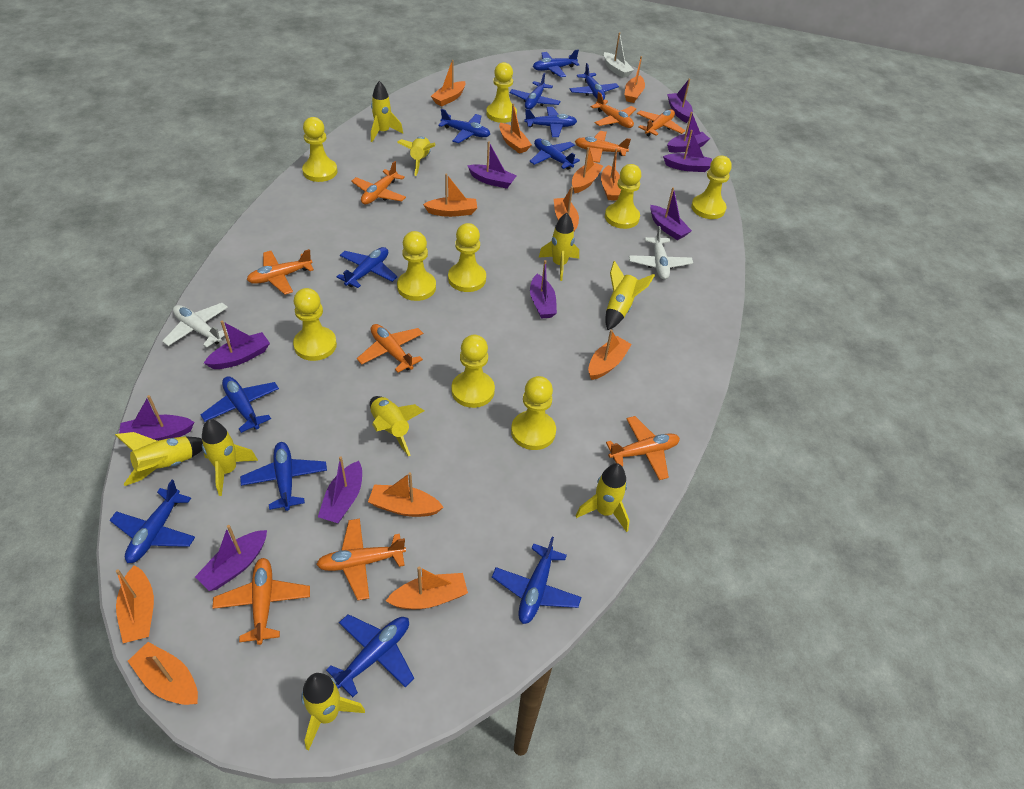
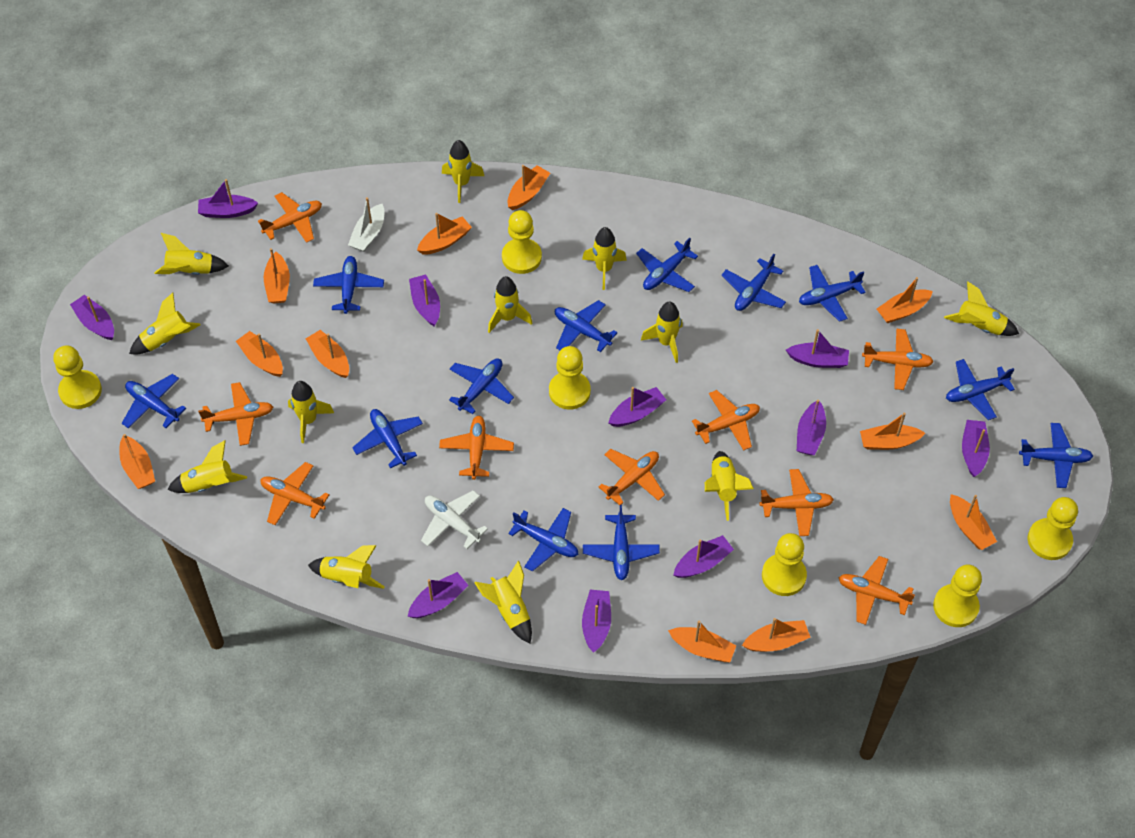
orange boat: [116,565,154,643] [128,642,198,705] [368,472,444,517] [386,566,468,609] [423,174,477,217] [431,60,466,106] [499,103,532,154] [554,186,579,231] [572,147,603,193] [588,330,632,380] [601,148,621,201] [625,56,645,103] = 12 -> [119,434,155,489] [236,331,283,377] [264,248,290,303] [306,330,349,378] [417,213,472,255] [508,165,550,210] [668,621,736,662] [742,618,811,652] [860,413,925,450] [877,277,933,323] [950,494,997,550] = 11
white plane: [162,303,228,348] [629,226,693,280] = 2 -> [421,490,488,549] = 1
yellow pawn: [293,288,337,361] [302,117,337,182] [397,231,436,301] [448,223,486,292] [451,335,495,408] [486,62,517,123] [511,376,556,450] [605,164,641,229] [691,156,732,219] = 9 -> [53,345,102,409] [502,210,542,274] [549,346,591,410] [762,533,807,596] [933,565,982,627] [1028,497,1078,560] = 6
yellow rocket: [115,432,203,486] [202,419,258,496] [301,673,365,750] [370,396,424,456] [371,81,403,142] [397,137,435,176] [538,213,579,281] [576,463,630,532] [605,260,655,330] = 9 -> [129,292,200,354] [155,233,229,275] [167,440,247,493] [288,381,334,443] [308,545,385,589] [442,140,484,203] [474,561,532,643] [488,276,532,333] [582,227,627,290] [641,301,683,363] [705,451,754,521] [944,281,1019,336] = 12

